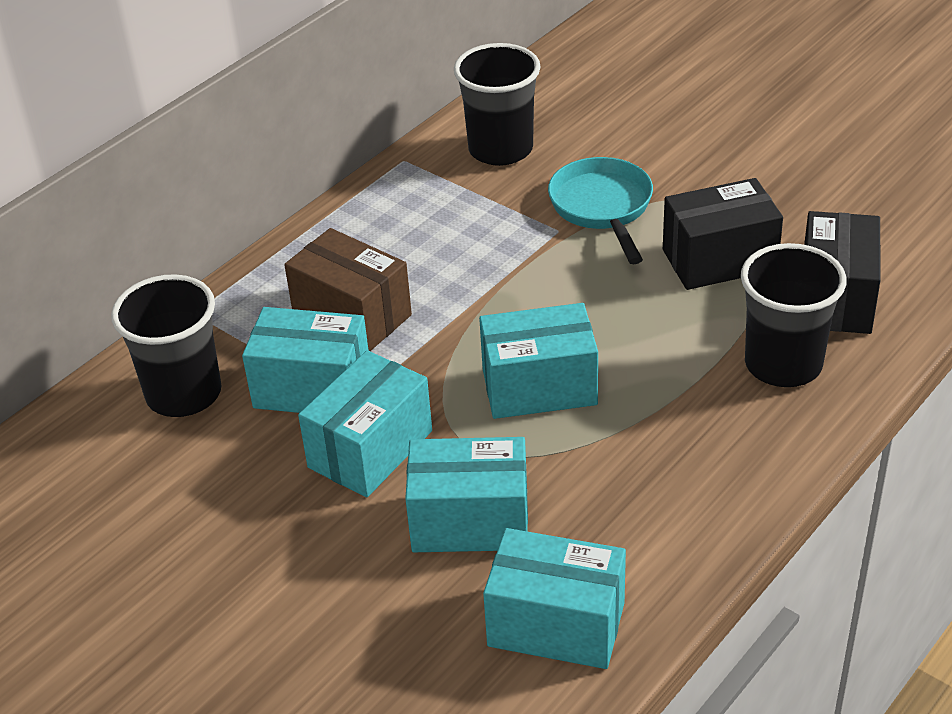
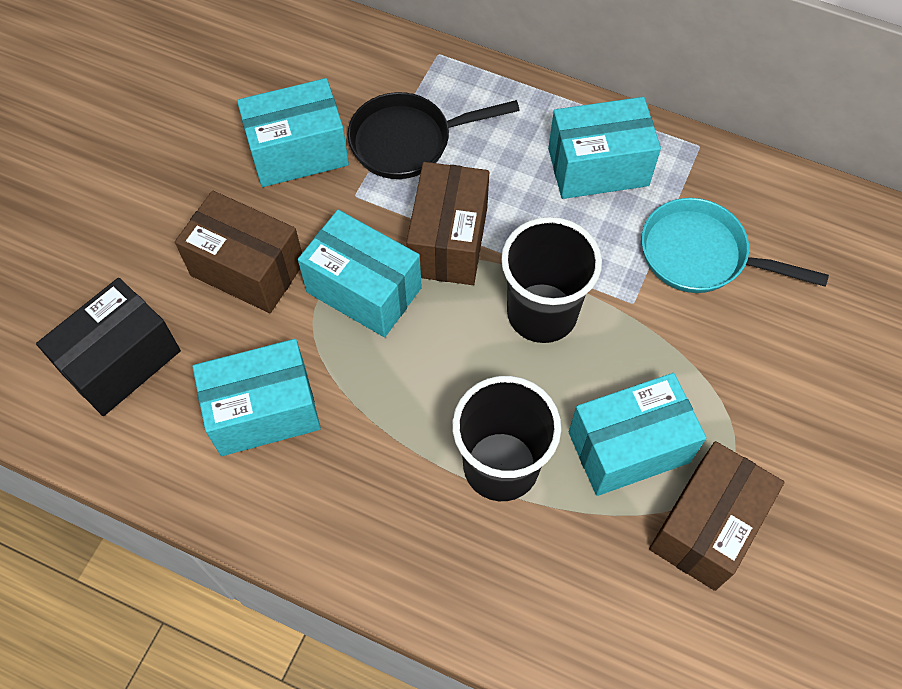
black box: [663,178,783,290] [804,211,881,334] = 2 -> [36,278,181,416] = 1
black cup: [111,274,222,417] [454,43,541,166] [741,243,846,387] = 3 -> [452,376,561,501] [501,217,602,343] = 2
black pan: none = 0 -> [347,92,520,179] = 1
brown box: [284,228,412,351] = 1 -> [175,191,302,313] [406,162,489,285] [649,441,784,591] = 3

